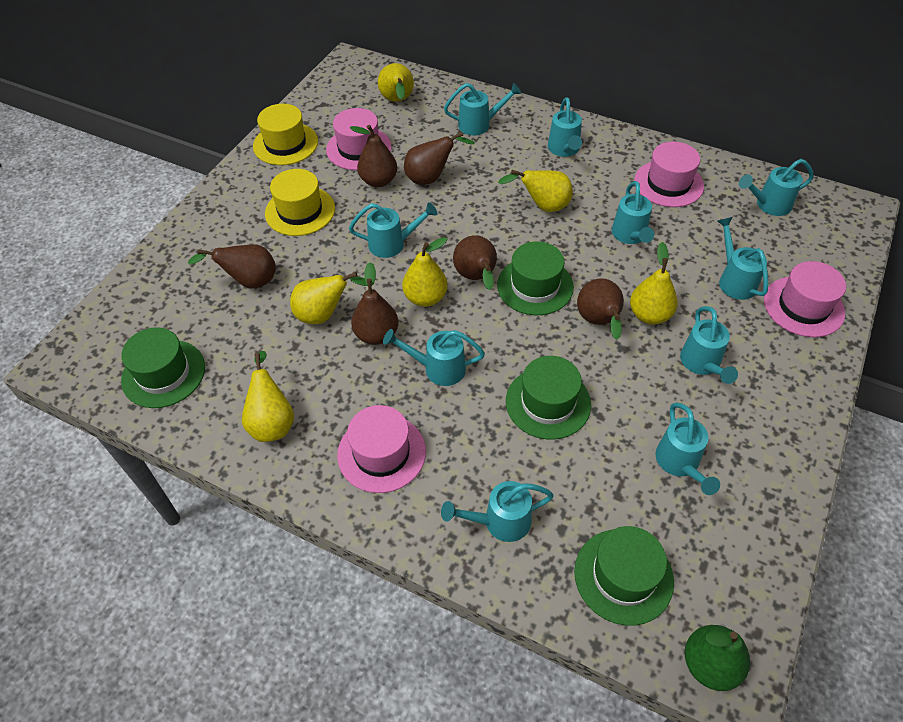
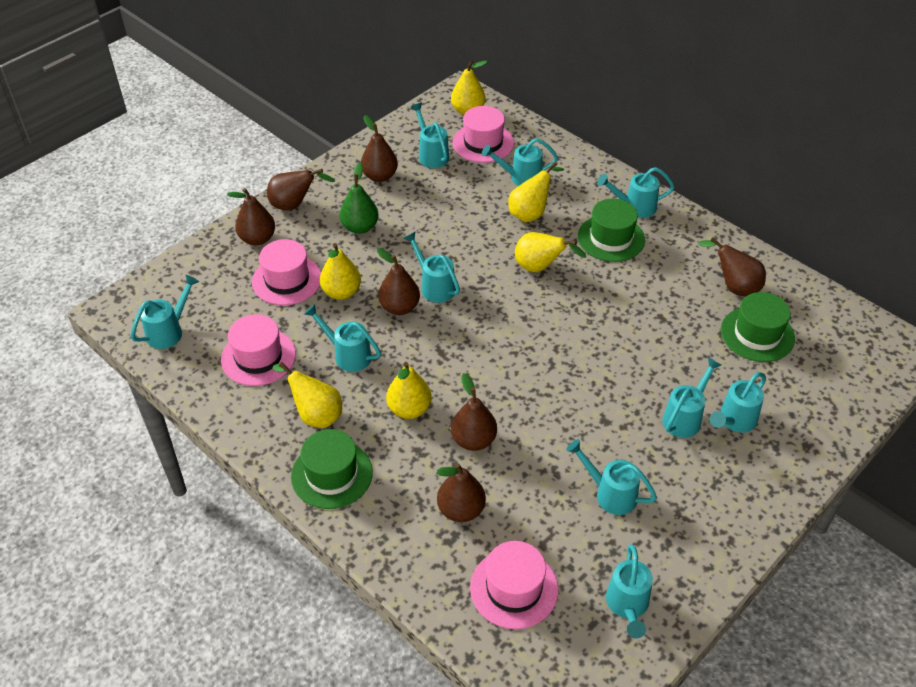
brown pear: [188,244,276,288] [350,125,397,187] [351,262,398,345] [404,132,475,185] [453,235,497,290] [577,278,624,340] = 6 -> [227,188,275,245] [267,169,335,210] [361,115,398,182] [377,248,420,315] [437,463,486,522] [451,373,497,451] [698,237,766,296] = 7
green hat: [121,327,205,408] [497,241,574,315] [506,356,591,440] [574,526,674,626] = 4 -> [291,429,373,509] [578,199,645,262] [721,292,795,362] = 3
yellow hat: [253,104,318,165] [265,169,335,236] = 2 -> none = 0

